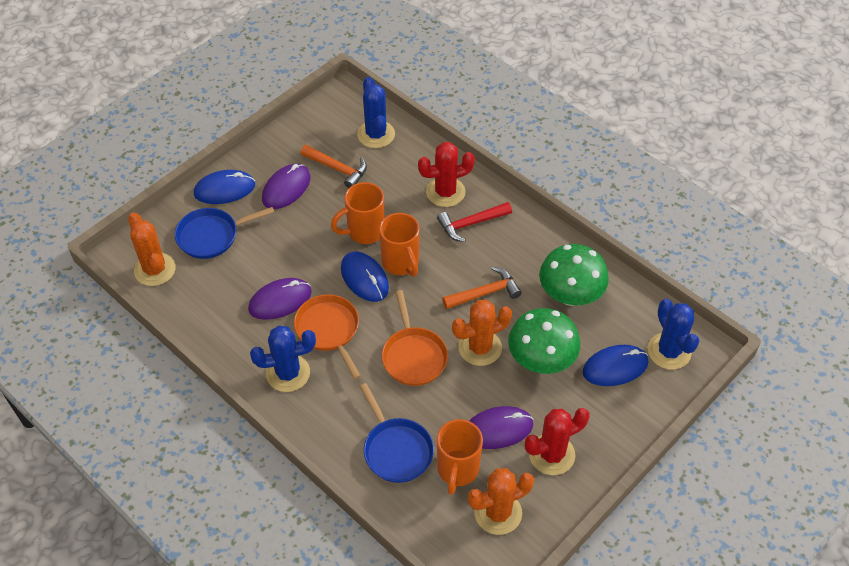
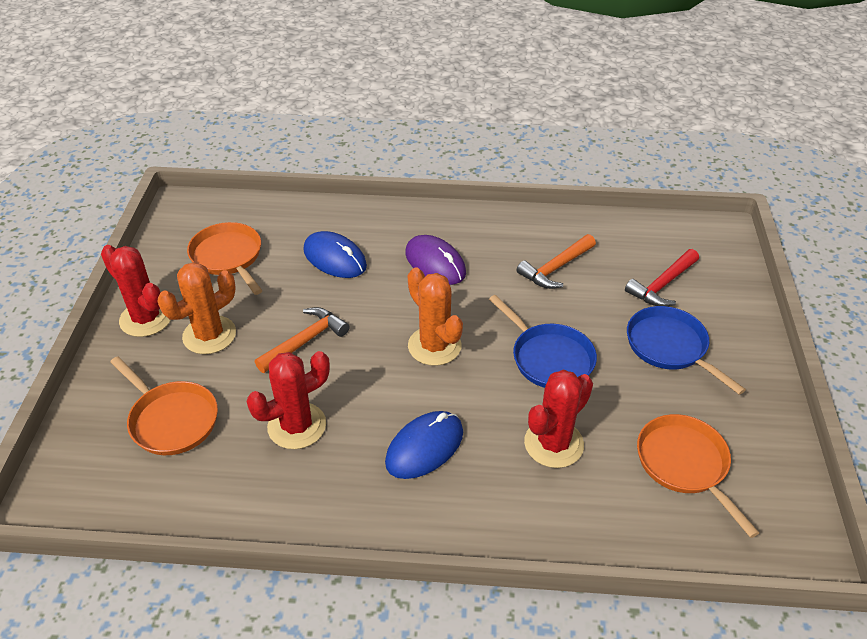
blue cactus: [250,326,316,392] [357,77,395,148] [648,299,699,370] = 3 -> none = 0
blue mouse: [194,170,255,204] [341,252,389,302] [582,345,648,386] = 3 -> [303,231,367,278] [385,411,463,479] = 2
green mushroom: [508,308,580,374] [539,244,609,306] = 2 -> none = 0
orange cactus: [128,212,176,286] [452,300,512,366] [468,468,534,535] = 3 -> [157,262,236,354] [408,268,463,366] = 2
orange mug: [331,182,385,244] [379,213,420,277] [437,419,483,495] = 3 -> none = 0
orange pan: [294,294,361,379] [382,290,448,386] = 2 -> [110,356,218,455] [187,222,263,295] [637,414,759,538] = 3
purple mouse: [248,278,312,320] [262,164,310,209] [469,406,533,449] = 3 -> [405,235,466,285] = 1
red cactus: [418,142,475,207] [525,408,590,475] = 2 -> [101,245,171,337] [247,351,330,449] [524,369,593,468] = 3

